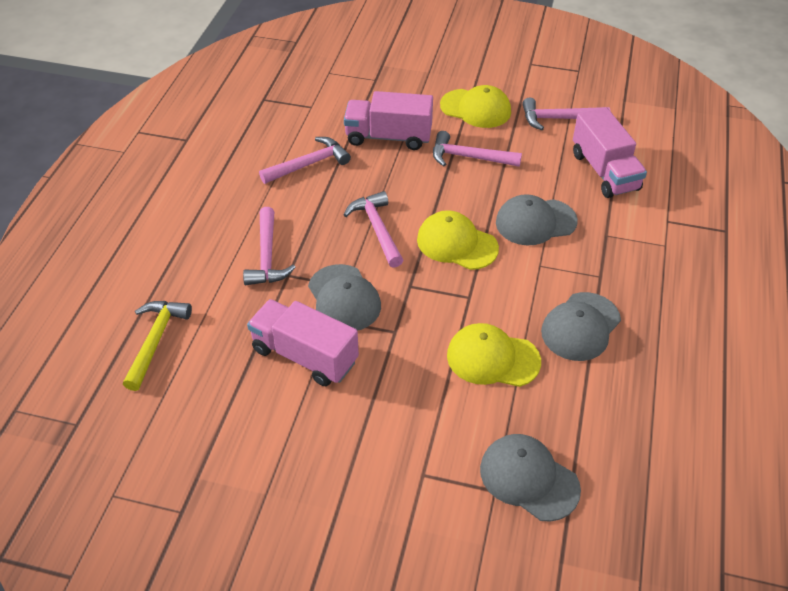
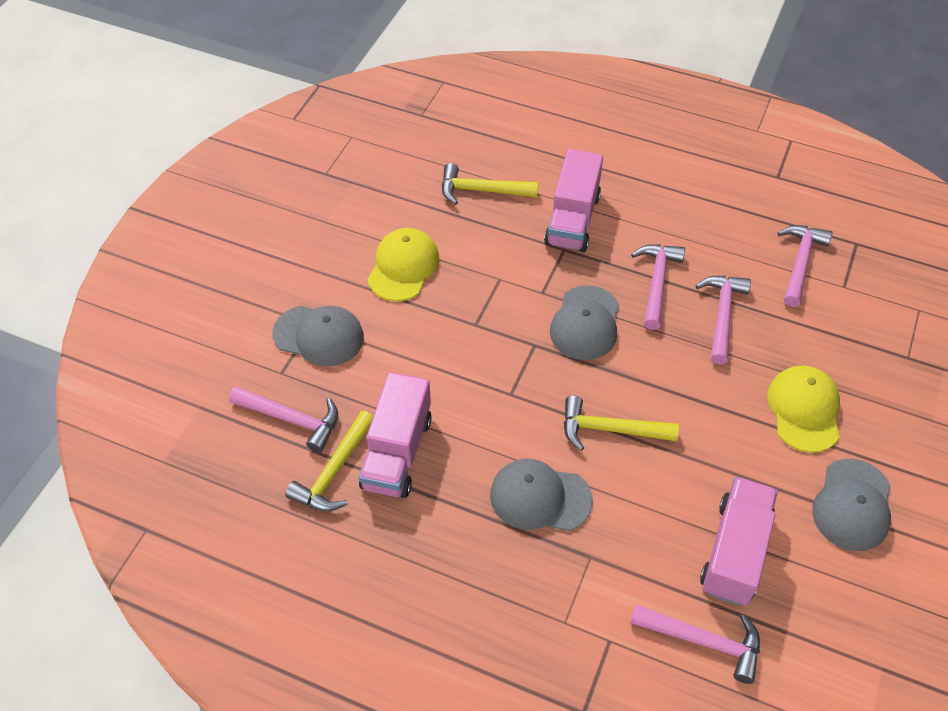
yellow cap: [417,210,499,270] [440,85,511,128] [447,323,541,387] = 3 -> [367,228,439,301] [767,365,840,453] = 2
yellow hammer: [123,301,192,391] = 1 -> [285,411,373,512] [442,163,538,205] [564,396,679,451] = 3

